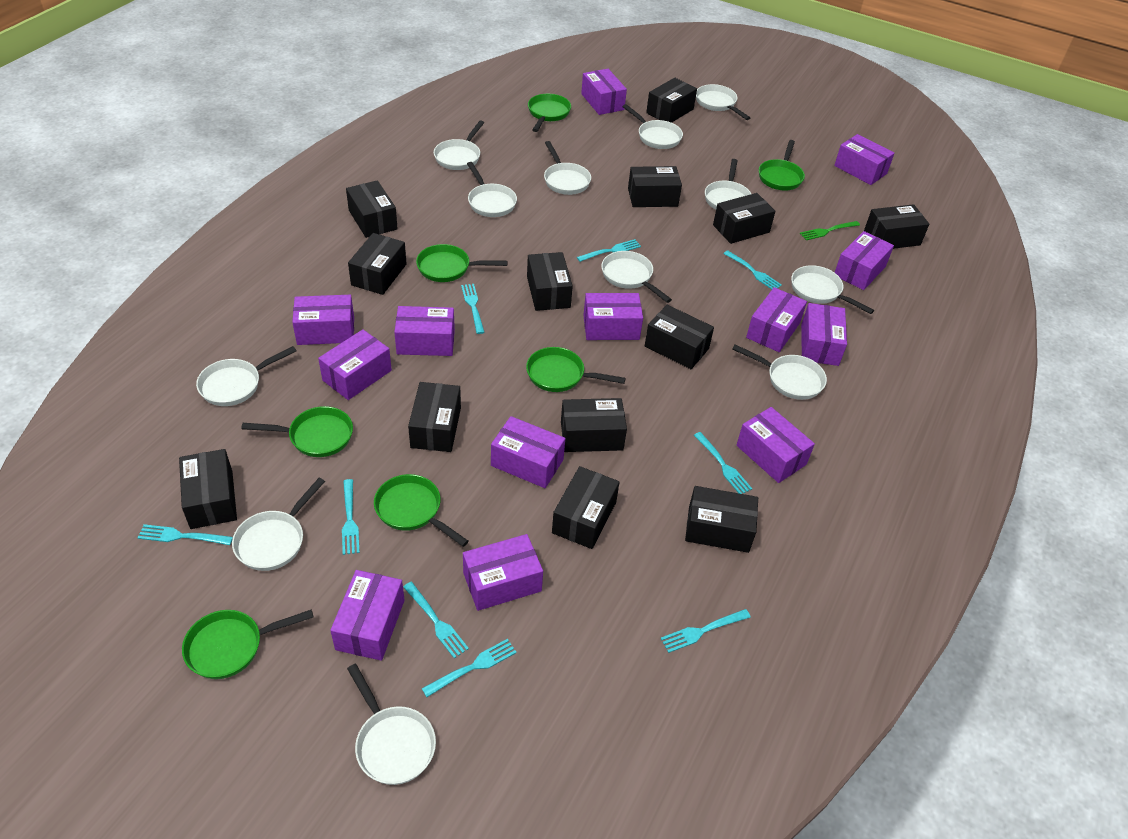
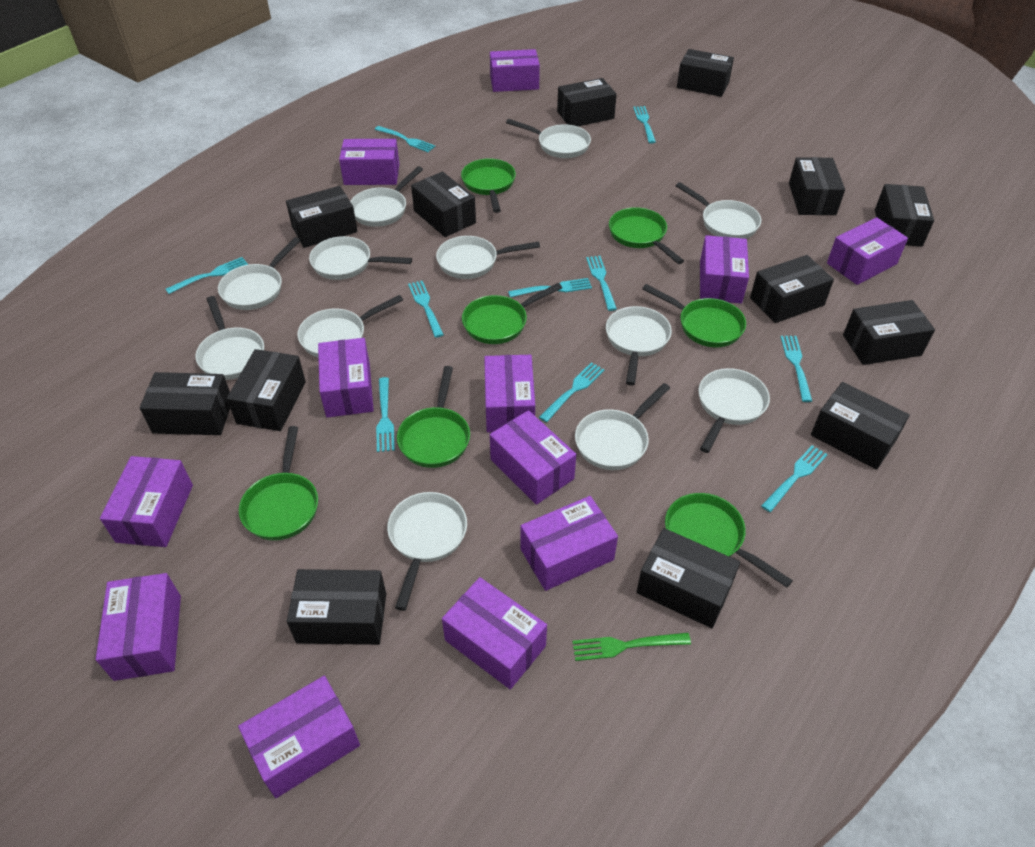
purple box: [292,295,354,345] [318,329,392,400] [330,570,405,661] [394,306,455,356] [463,534,543,611] [491,416,565,488] [581,69,627,115] [583,293,643,340] [736,407,815,483] [746,287,807,352] [801,303,847,366] [834,134,894,185] [834,231,894,290] = 13 -> [96,573,181,681] [100,456,193,547] [238,676,360,798] [318,338,374,417] [339,139,399,185] [442,577,547,689] [484,355,535,433] [490,49,540,92] [490,410,576,505] [520,496,618,591] [700,235,749,304] [827,217,908,285] = 12
turquoise fork: [138,524,233,545] [342,479,360,555] [403,582,469,658] [422,639,517,697] [461,284,485,334] [577,239,641,262] [660,609,751,653] [694,432,752,494] [723,250,782,289] = 9 -> [166,257,248,294] [375,126,436,152] [376,377,395,452] [408,281,444,338] [508,278,592,297] [539,362,605,422] [586,256,617,311] [633,106,656,143] [761,445,828,512] [781,336,812,402] = 10

